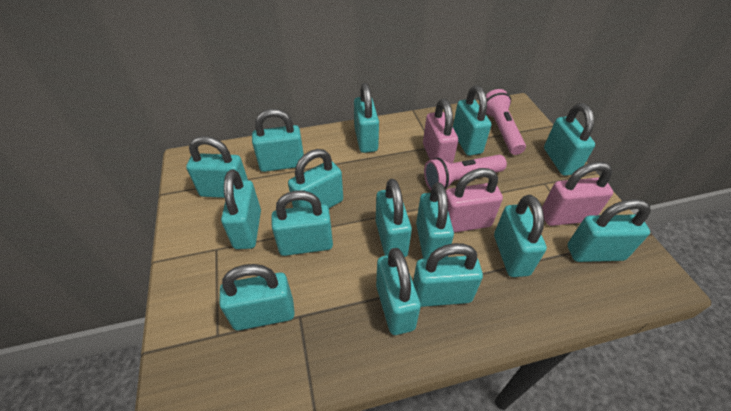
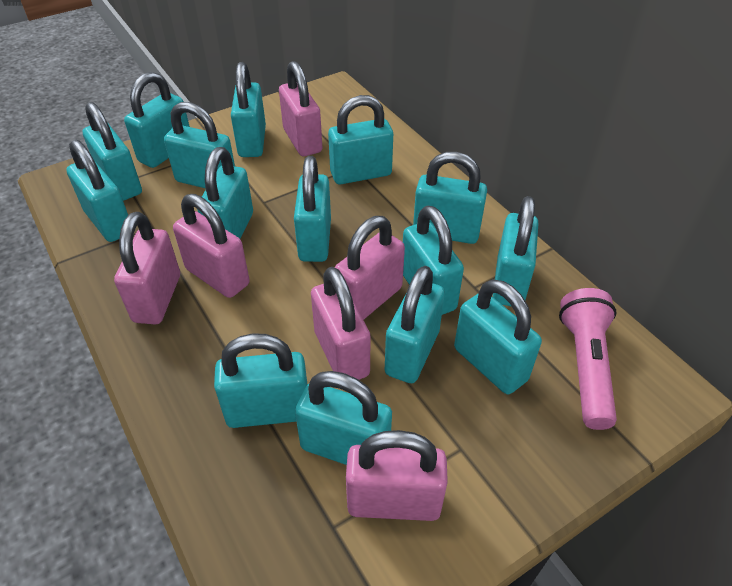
pink flashlight: [424,155,507,190] [486,89,526,155] = 2 -> [559,288,617,430] = 1
pink padlock: [423,99,458,163] [446,168,503,233] [542,162,613,226] = 3 -> [114,212,180,324] [173,194,250,298] [279,61,322,156] [311,267,371,380] [334,216,405,320] [346,430,448,521] = 6

